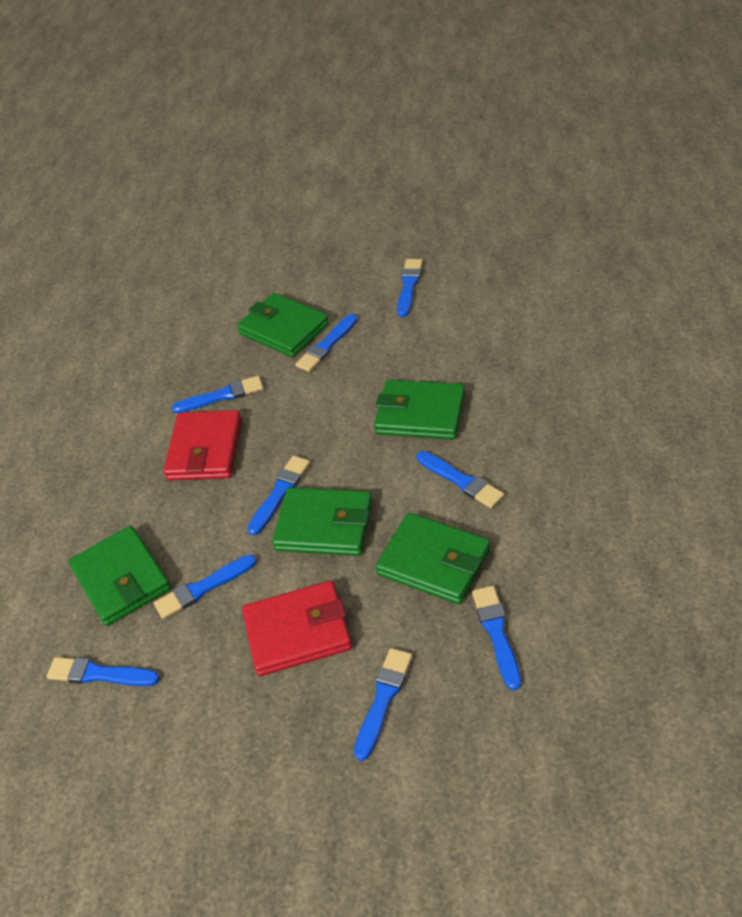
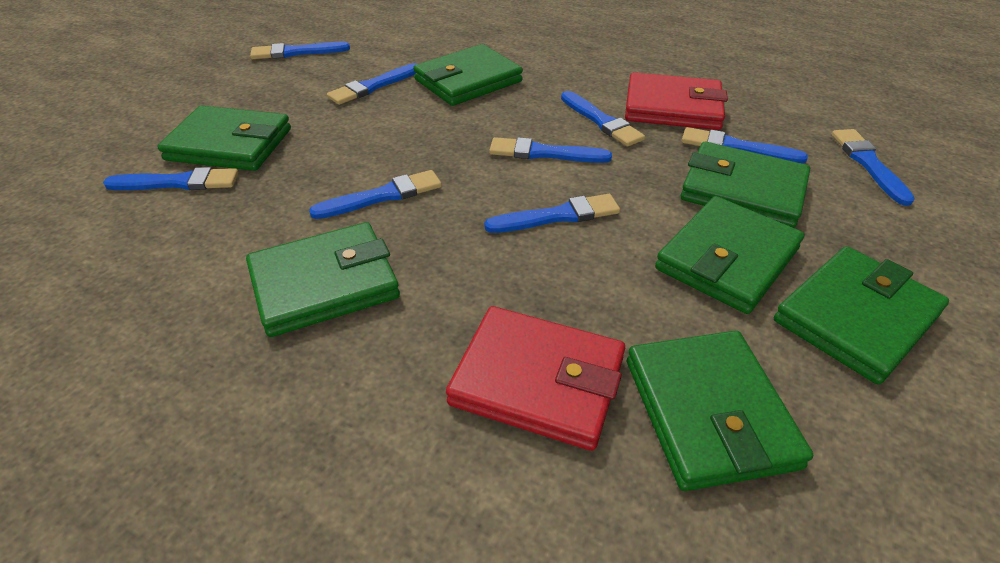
green wallet: [68,526,171,626] [237,293,329,357] [272,487,372,556] [374,380,465,440] [376,513,490,604] = 5 -> [158,105,291,171] [246,222,400,337] [413,44,523,106] [627,331,813,491] [655,196,804,314] [681,142,810,228] [774,246,949,384] = 7

